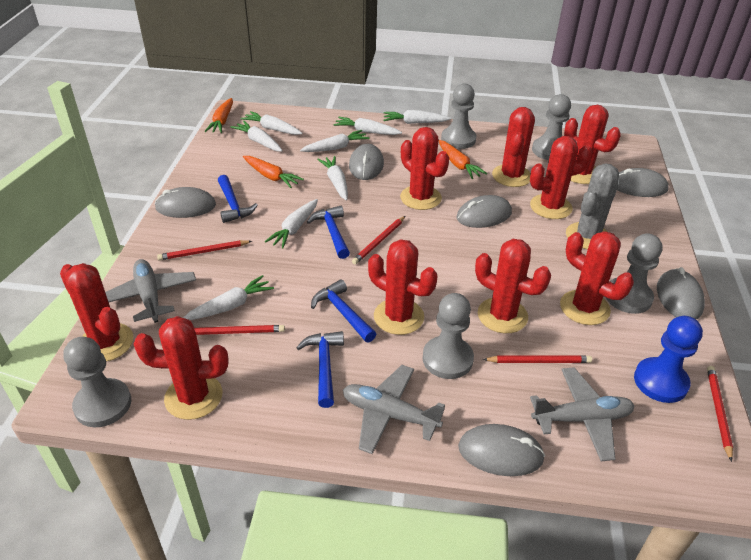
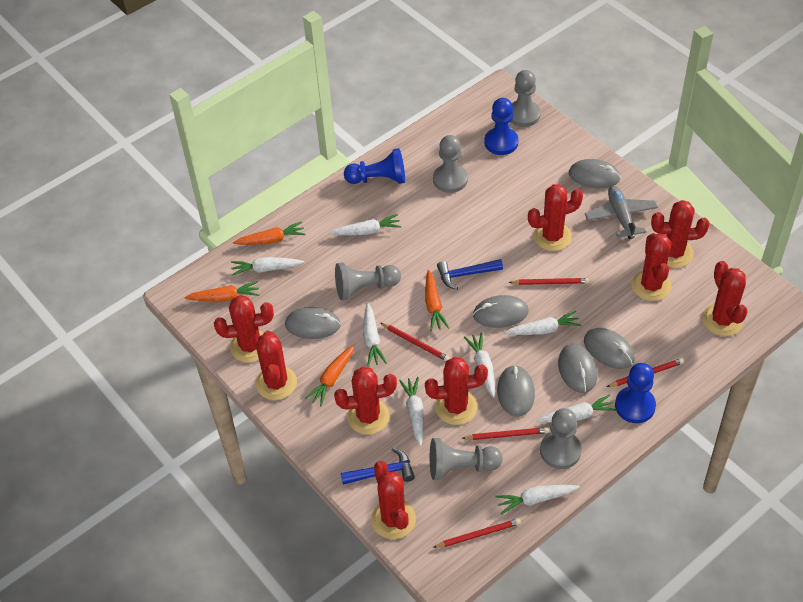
blue hammer: [218,175,258,223] [296,331,344,408] [307,206,350,259] [311,279,376,343] = 4 -> [341,448,415,485] [437,259,503,290] = 2
blue pawn: [634,316,703,403] = 1 -> [344,148,405,184] [484,98,518,155] [615,363,656,423] = 3
grey cactus: [566,164,619,250] = 1 -> none = 0
grey plane: [105,259,196,323] [343,365,445,454] [530,367,635,461] = 3 -> [585,186,658,239] = 1
orange carrot: [205,98,233,133] [243,156,304,188] [439,140,487,179] = 3 -> [184,281,259,302] [233,222,305,245] [305,345,355,406] [425,270,449,331] = 4

